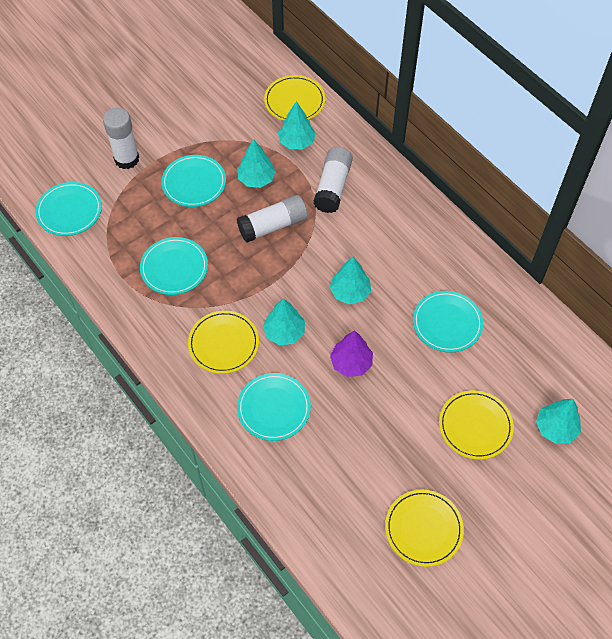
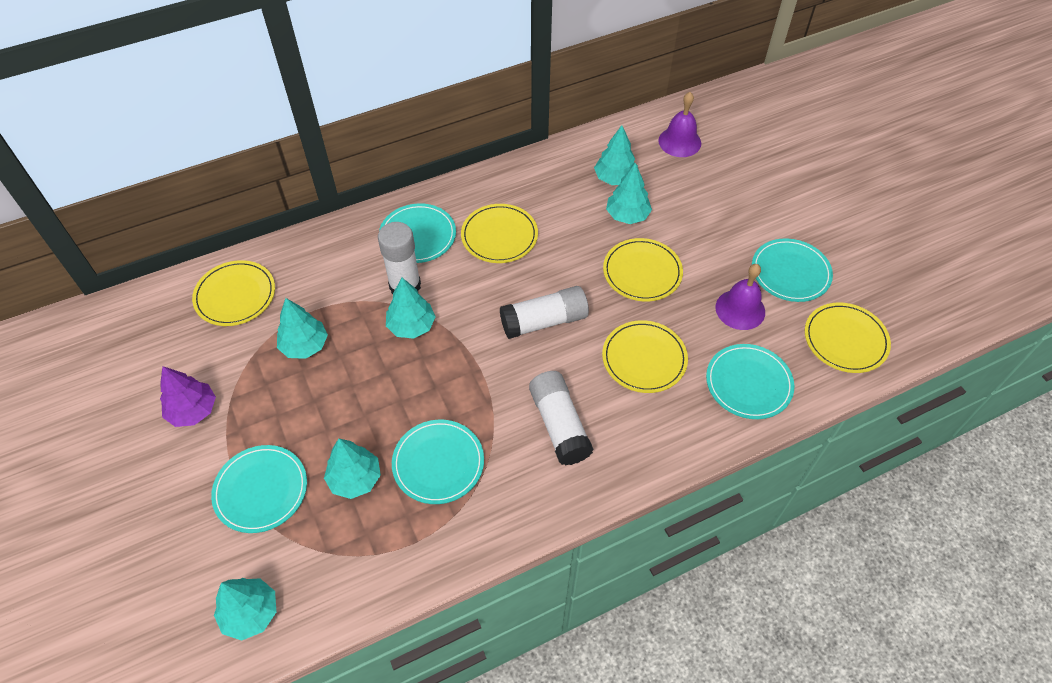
purple bell: none = 0 -> [658,92,701,157] [715,264,765,330] = 2
turquoise tree: [237,139,276,188] [263,298,305,345] [278,101,316,149] [330,257,371,304] [536,399,581,444] = 5 -> [214,578,276,641] [277,298,328,359] [324,439,381,499] [386,278,436,339] [594,125,638,185] [606,163,652,224] = 6
yellow plate: [188,311,259,374] [264,75,325,121] [385,490,464,567] [439,390,514,460] = 4 -> [192,260,275,326] [461,204,538,263] [602,320,688,393] [603,238,683,301] [805,302,891,373] = 5

